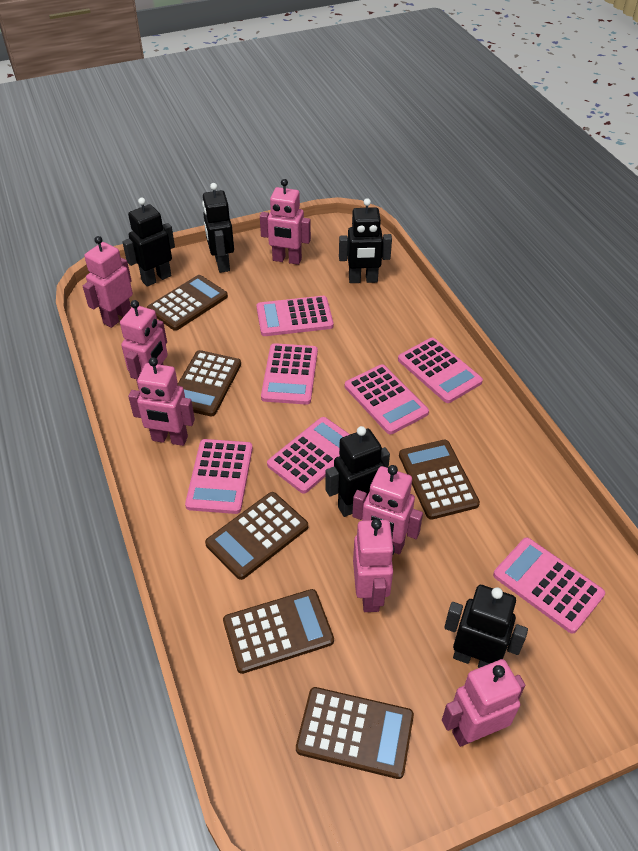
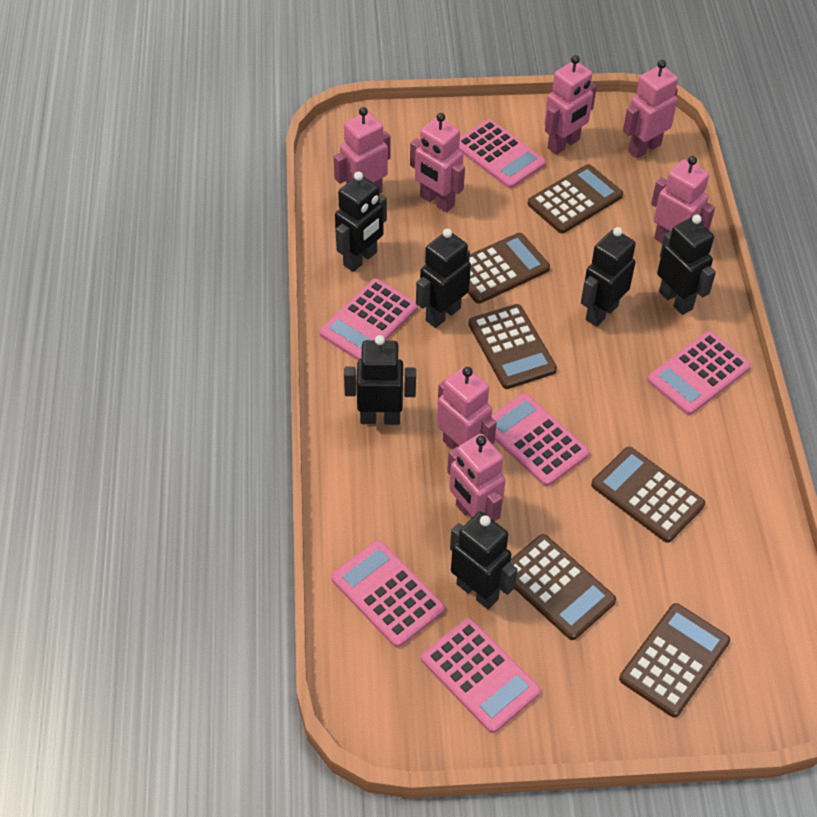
black robot: [122,198,175,286] [202,183,234,273] [325,426,390,517] [339,198,392,283] [444,585,528,668] = 5 -> [335,172,387,272] [344,335,416,425] [416,228,471,328] [450,512,518,609] [581,227,636,327] [657,215,716,315] = 6
pink calculator: [185,439,253,514] [256,296,334,336] [261,343,318,405] [267,417,350,494] [345,364,429,434] [398,338,483,403] [493,537,605,634] = 7 -> [319,279,418,360] [331,540,445,648] [421,618,541,733] [458,119,546,189] [491,393,589,487] [647,331,751,415] = 6

